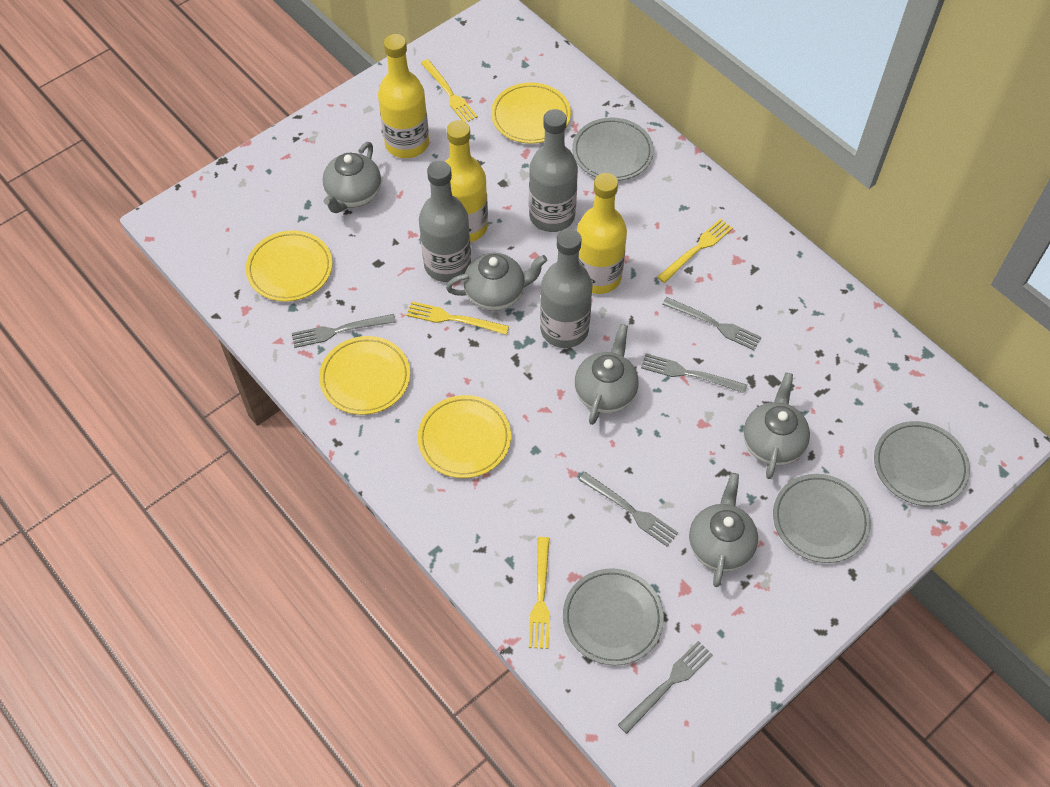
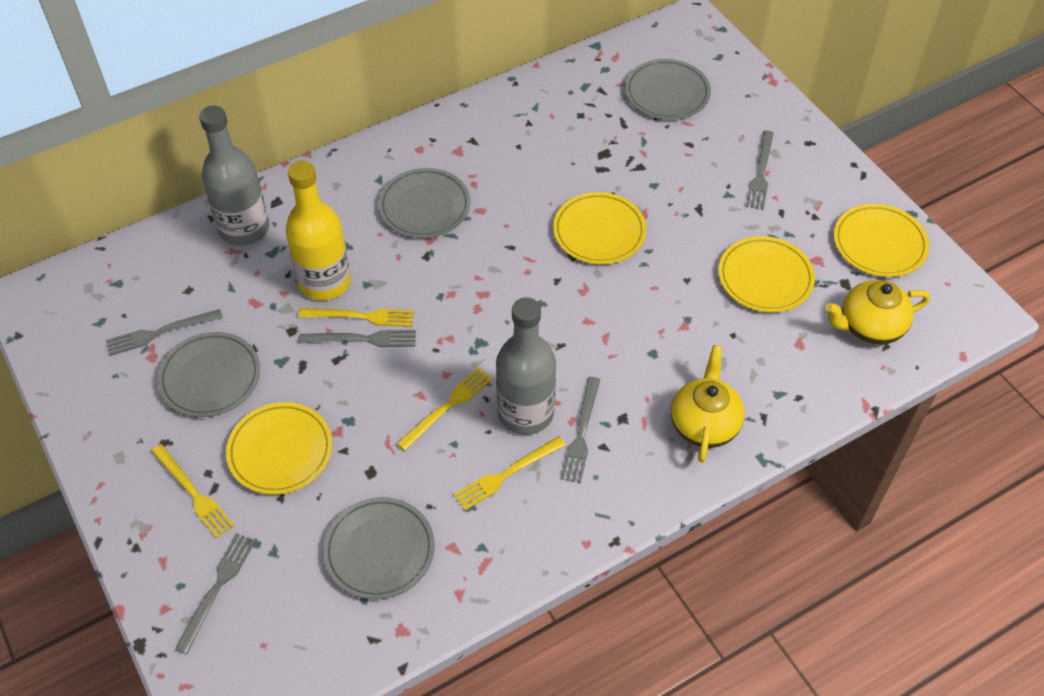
grey bottle: [419,161,471,282] [529,109,578,232] [540,229,593,348] = 3 -> [199,106,269,246] [496,297,556,435] = 2
grey teapot: [323,142,381,213] [446,253,547,311] [574,324,639,425] [689,473,758,587] [743,373,810,479] = 5 -> none = 0
yellow bottle: [378,34,429,158] [445,120,488,242] [577,173,627,294] = 3 -> [285,161,351,300] = 1
yellow teapot: none = 0 -> [671,345,745,463] [825,280,930,345] = 2

